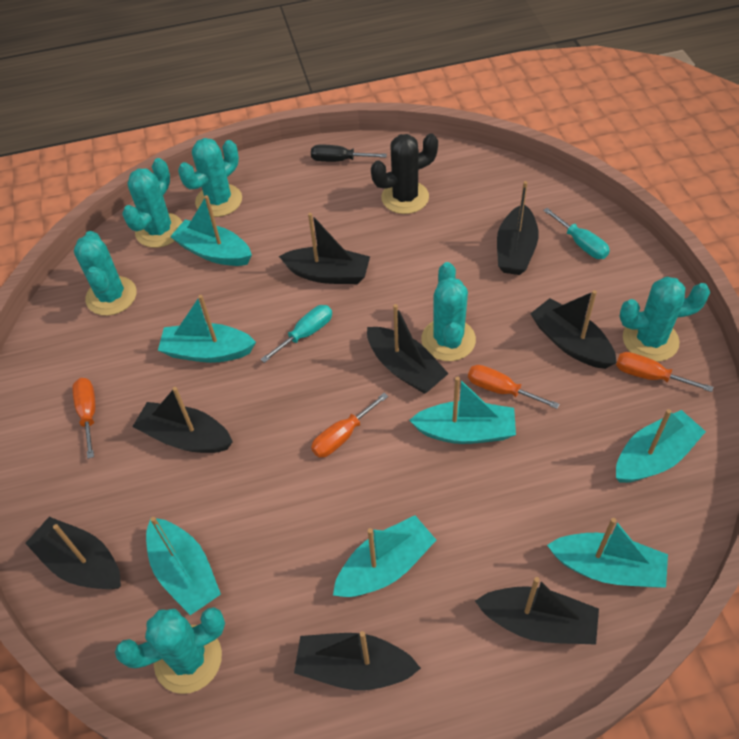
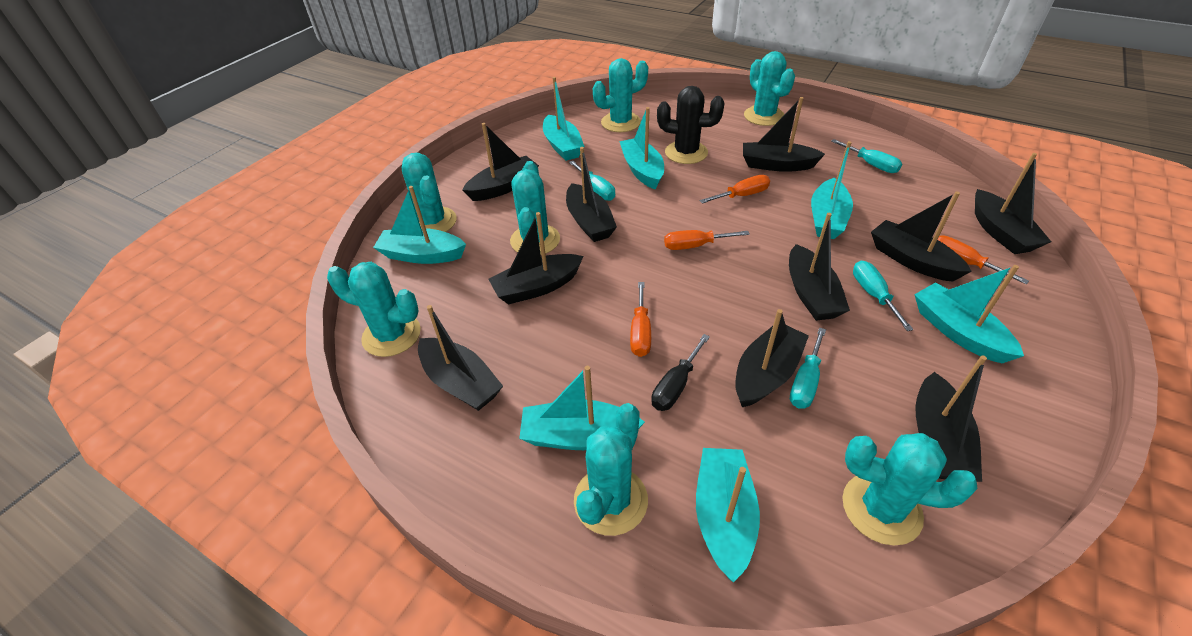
black boat: [25,517,121,589] [132,387,233,453] [279,213,370,284] [294,631,421,690] [367,304,449,394] [475,577,599,645] [497,181,539,275] [530,290,617,369] = 8 -> [418,305,503,411] [463,123,539,201] [488,212,583,305] [566,147,617,242] [735,309,809,407] [743,97,825,172] [789,213,850,321] [871,191,972,281] [915,355,987,482] [975,153,1051,254] = 10
turquoise cactus: [74,231,136,316] [115,607,225,694] [122,158,182,248] [178,138,242,217] [421,262,476,361] [619,277,710,362] = 6 -> [327,262,421,357] [402,153,457,232] [510,161,560,254] [574,403,648,536] [593,58,648,132] [744,51,795,126] [842,433,978,545] = 7
turquoise screwdriver: [261,305,332,363] [543,208,610,259] = 2 -> [569,161,615,201] [790,327,826,409] [831,139,902,173] [853,261,914,331] = 4

